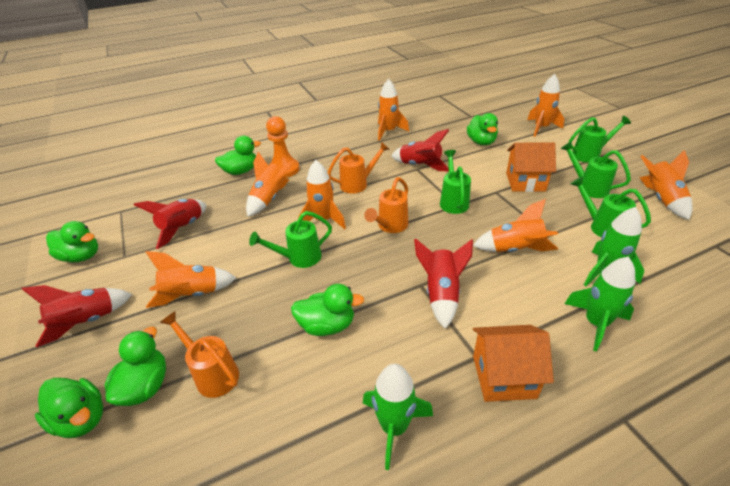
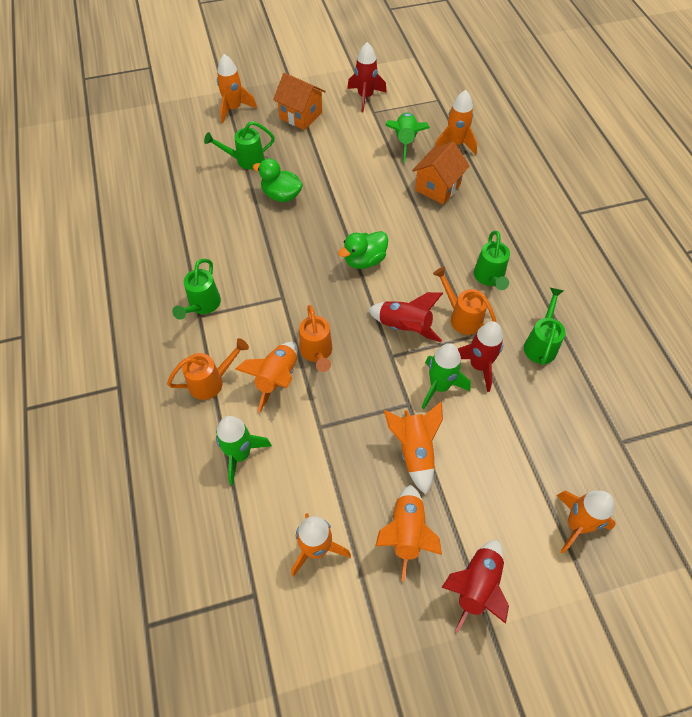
green duck: [35,378,103,438] [46,221,98,262] [105,327,166,406] [215,136,261,175] [291,284,365,336] [467,113,498,145] = 6 -> [253,158,303,202] [338,231,388,269] = 2
green watering can: [249,211,332,268] [440,150,471,214] [560,141,631,198] [569,116,631,163] [571,176,651,237] = 5 -> [172,259,221,320] [204,121,275,169] [474,231,510,290] [524,288,565,365] = 4
orange pawn: [266,116,300,178] = 1 -> none = 0

